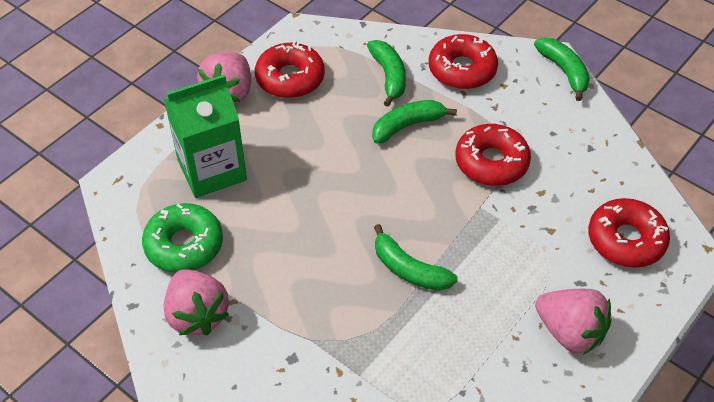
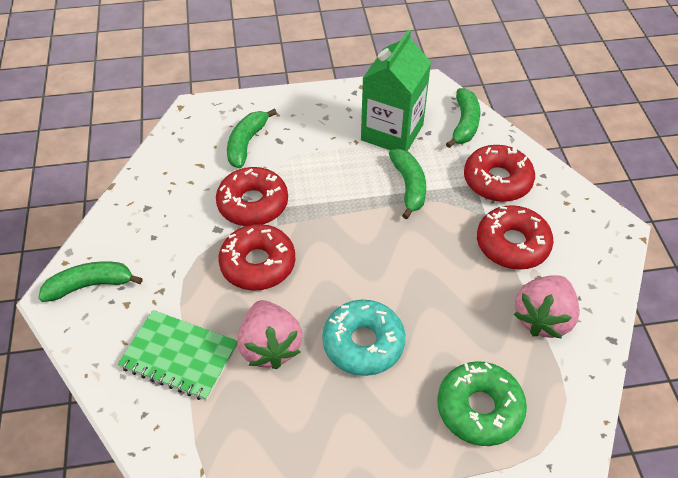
green notebook: none = 0 -> [118,310,238,401] = 1
pink strawberry: [164,270,229,335] [197,52,251,105] [535,289,612,355] = 3 -> [238,300,303,369] [514,275,580,339] = 2
turquoise donut: none = 0 -> [322,300,405,376] = 1

